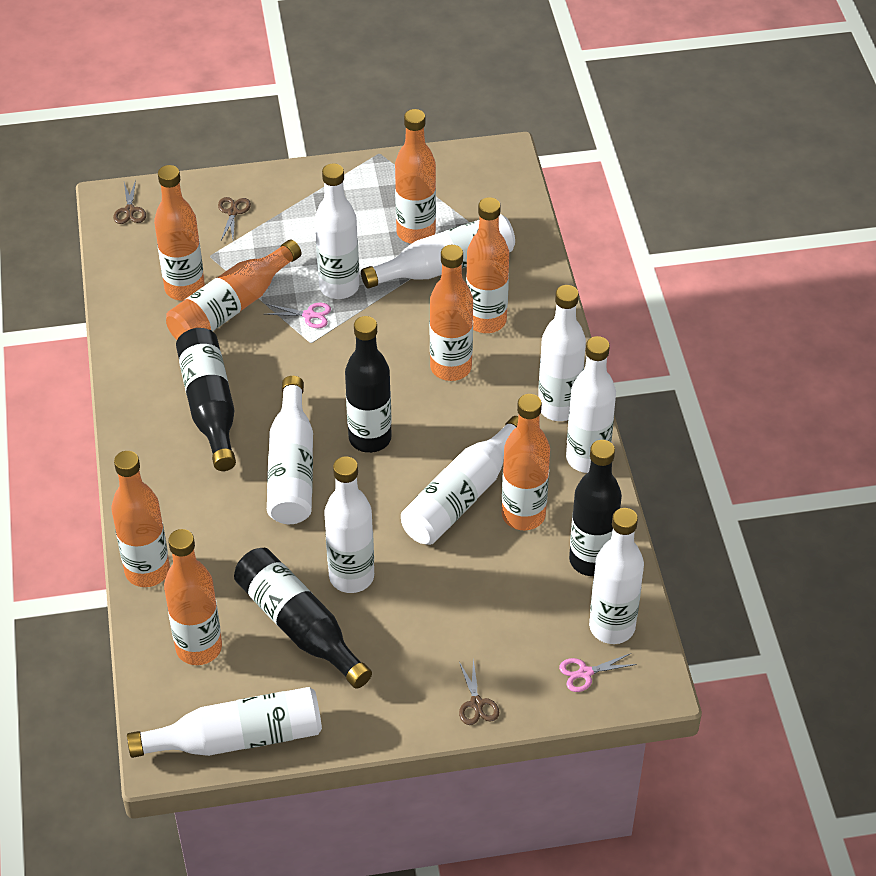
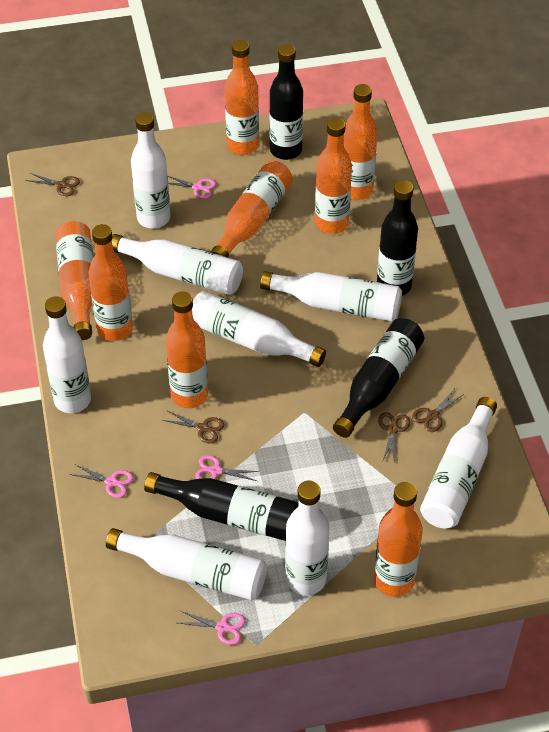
brown scissors: [113,180,146,224] [218,197,251,240] [459,659,499,725] = 3 -> [26,173,80,196] [162,411,224,443] [378,412,410,463] [412,390,464,432] = 4
pink scissors: [265,303,331,328] [559,653,637,692] = 2 -> [69,464,134,498] [168,176,216,199] [179,611,246,645] [195,455,260,481] = 4
white bottle: [127,687,322,758] [267,376,313,524] [315,163,359,299] [324,456,374,593] [361,214,515,288] [401,416,519,545] [538,285,586,421] [566,336,616,473] [589,508,644,644] = 9 -> [43,297,91,413] [106,528,267,600] [112,234,243,295] [131,112,171,228] [192,291,326,367] [260,271,402,322] [285,481,329,595] [420,397,497,528] = 8

